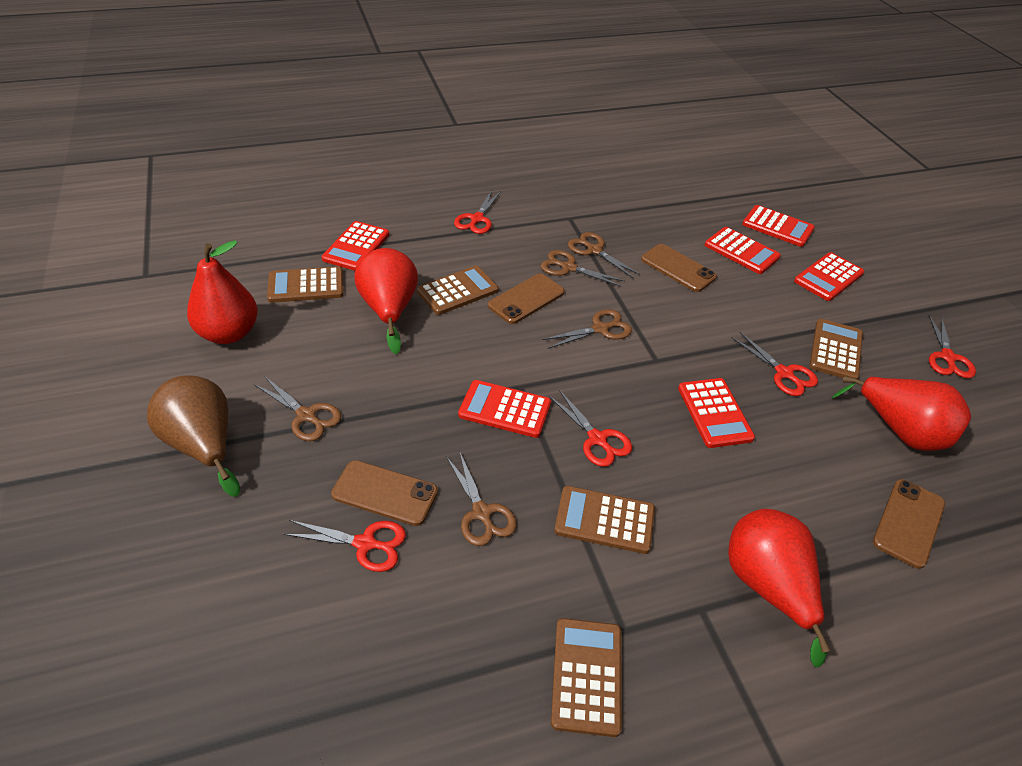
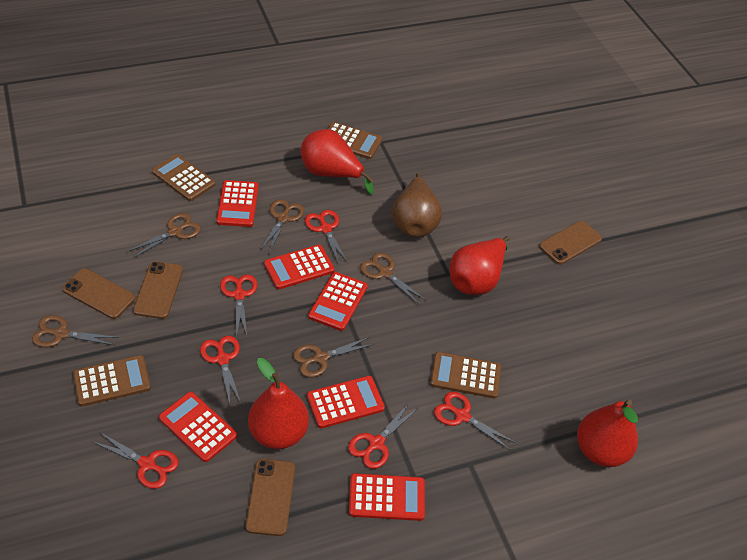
brown calculator: [267,267,344,303] [417,266,499,315] [551,618,622,737] [554,486,655,554] [809,319,863,379] = 5 -> [73,355,151,406] [152,154,216,201] [328,122,382,159] [430,352,501,398] = 4
red scissors: [283,520,406,572] [454,190,501,234] [549,390,632,467] [731,332,818,396] [929,315,976,379] = 5 -> [92,432,179,489] [200,336,241,404] [220,275,258,338] [305,210,348,264] [348,402,418,469] [434,392,516,450] = 6

